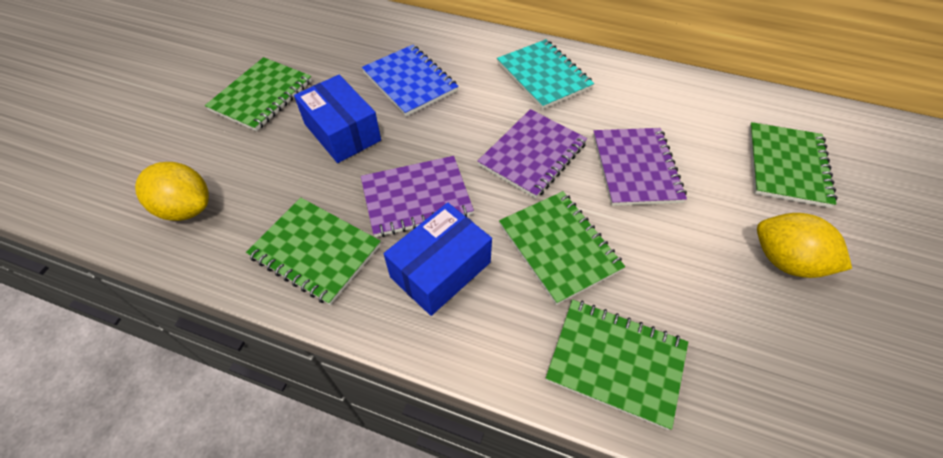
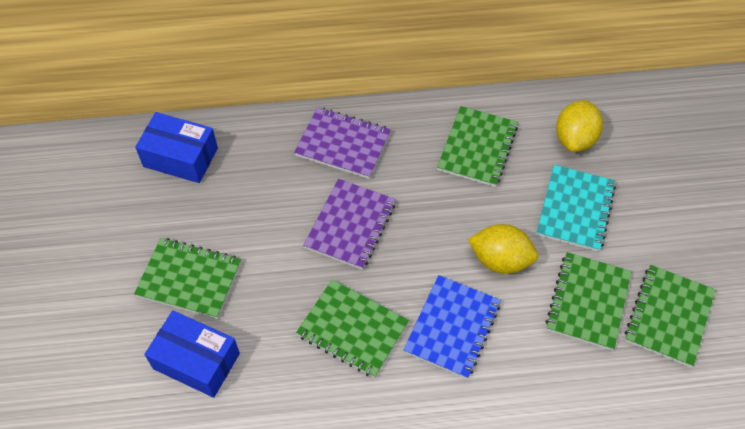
purple notebook: [361,156,474,237] [478,109,587,199] [593,128,687,206] = 3 -> [294,107,391,179] [303,179,396,270] = 2

